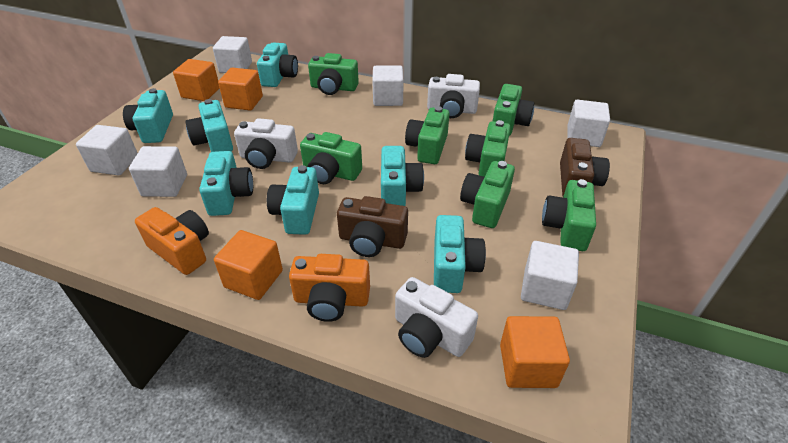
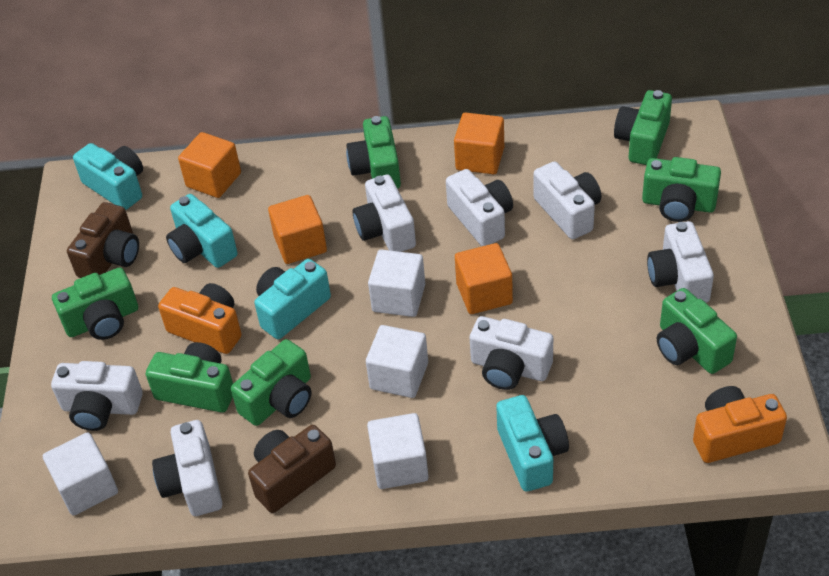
turquoise camera: [123,88,173,143] [185,99,233,152] [199,151,253,216] [257,42,298,87] [267,165,319,235] [381,146,424,206] [434,215,486,293] = 7 -> [73,143,143,210] [166,194,238,268] [254,259,331,339] [496,395,569,492] = 4
white camera: [234,118,298,169] [395,277,478,358] [427,74,480,118] = 3 -> [51,361,143,431] [152,420,222,516] [353,175,416,252] [446,169,513,246] [470,316,553,390] [534,161,601,239] [647,221,714,303] = 7
white cube: [76,125,138,175] [129,146,187,197] [213,36,252,73] [372,66,404,106] [521,241,579,310] [567,100,610,147] = 6 -> [43,432,118,516] [366,325,428,398] [367,413,429,489] [368,250,425,317] = 4

